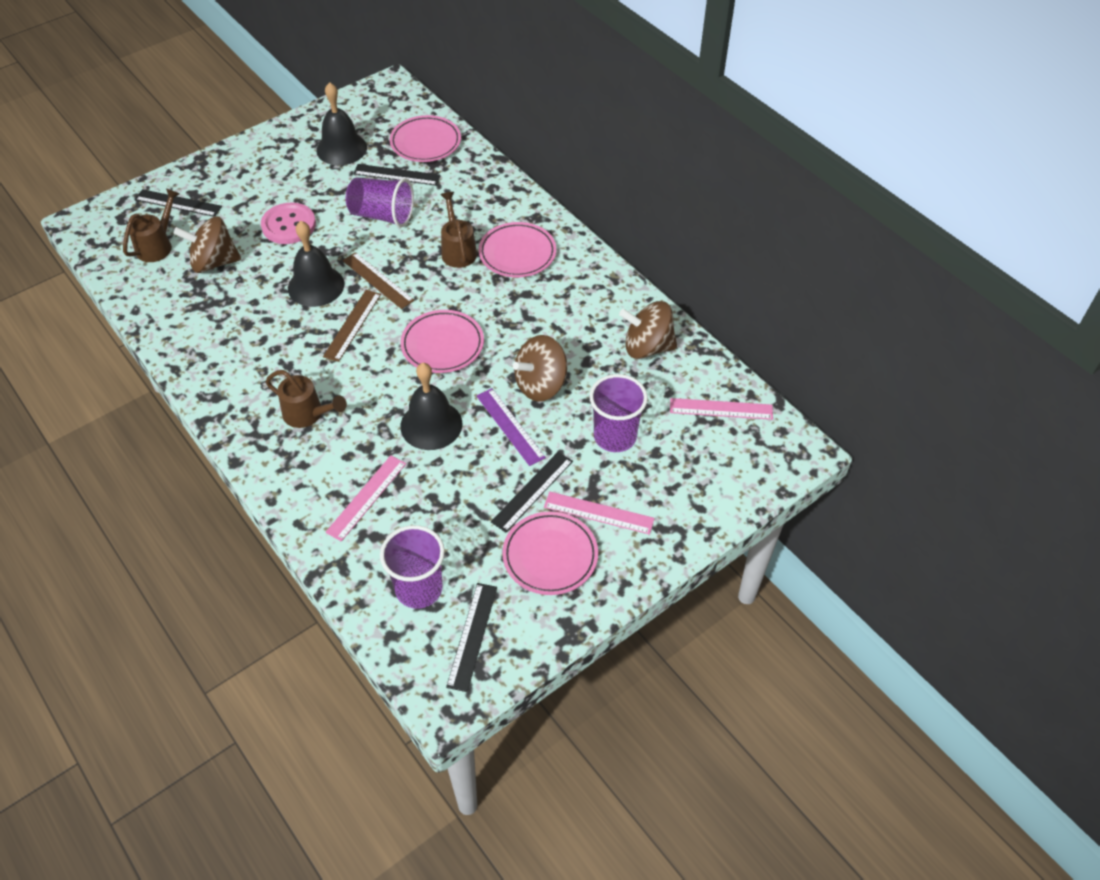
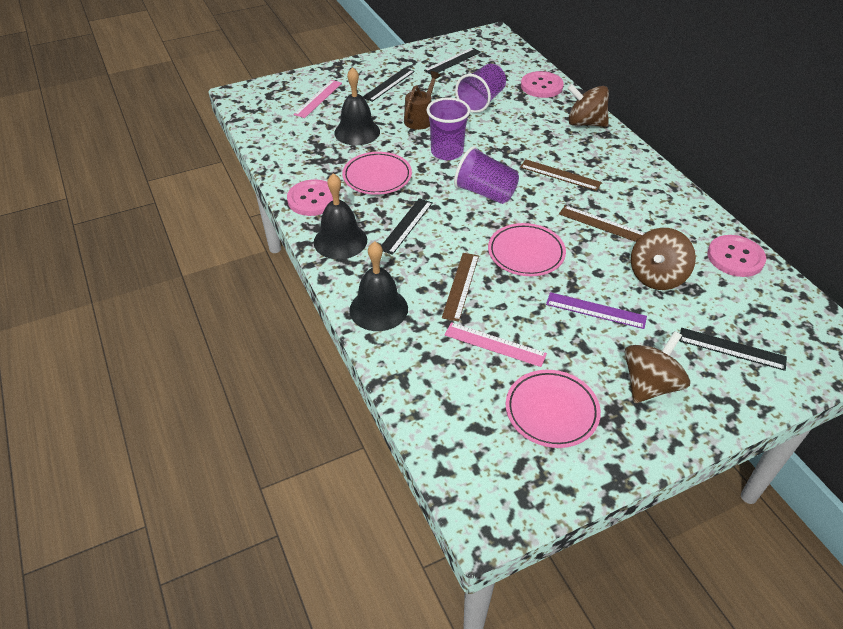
brown ruler: [323,290,381,362] [342,252,415,309] = 2 -> [442,253,479,322] [520,159,602,191] [559,205,645,242] = 3
brown watering can: [123,188,180,262] [266,370,347,428] [440,192,477,268] = 3 -> [404,71,441,130] = 1
pink button: [261,202,316,244] = 1 -> [287,179,333,216] [521,71,564,98] [707,235,766,277] = 3
pink plate: [390,115,461,162] [400,310,484,373] [479,222,556,277] [502,511,598,595] = 4 -> [342,152,412,195] [488,223,566,276] [506,370,601,448] = 3
pink ruler: [325,455,406,542] [544,492,655,535] [670,398,773,420] = 3 -> [293,80,342,118] [444,322,547,367] = 2

